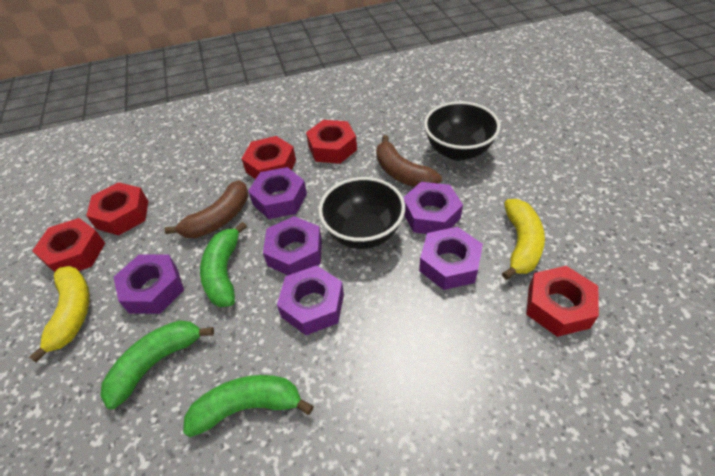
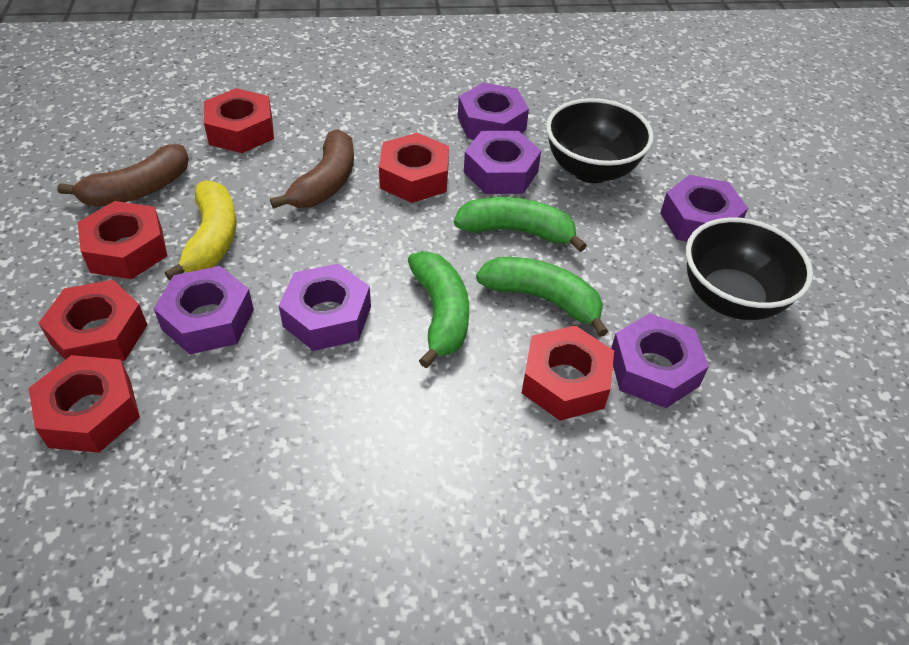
red nut: [32,218,105,272] [86,182,148,235] [242,136,296,179] [306,120,357,164] [526,266,599,337] = 5 -> [29,355,140,453] [39,280,147,361] [78,201,167,279] [204,88,274,153] [379,133,449,203] [522,325,614,421] = 6
yellow banana: [29,266,90,363] [502,199,545,280] = 2 -> [165,180,236,280] = 1

